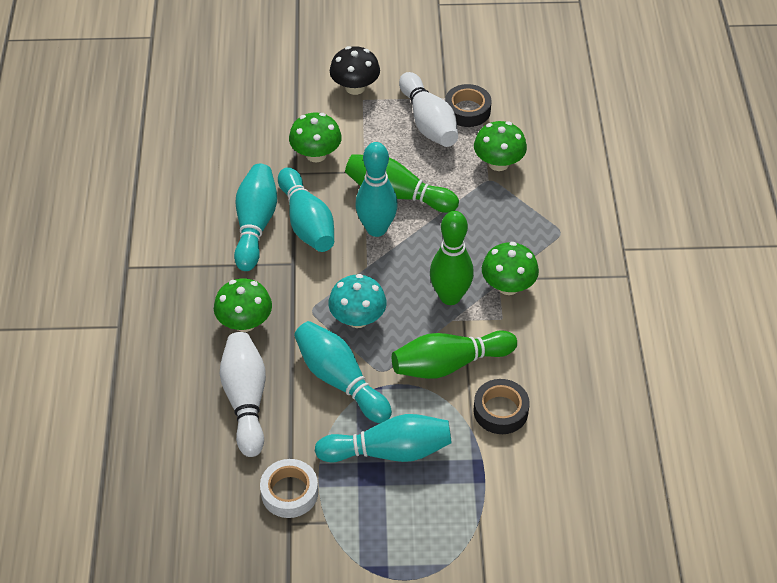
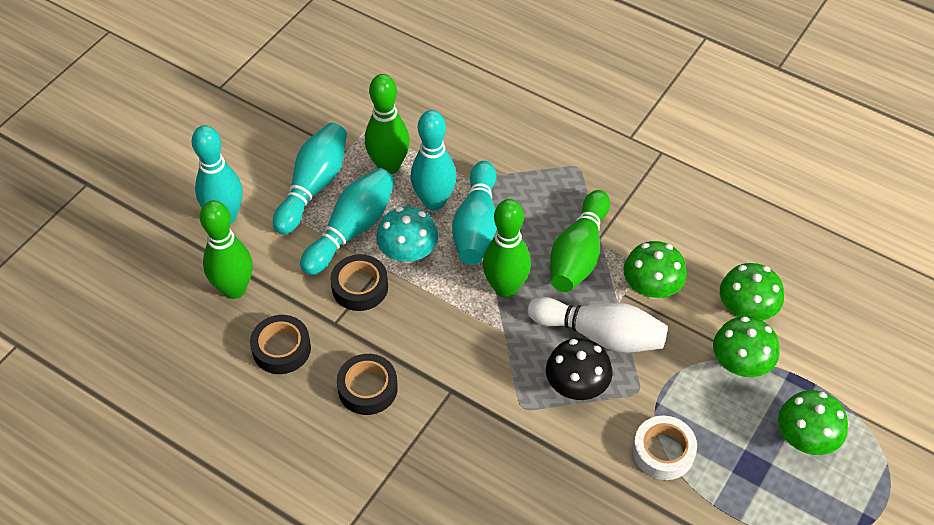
black tape: [445,84,492,127] [473,379,530,434] = 2 -> [250,315,311,374] [330,254,388,311] [337,354,398,415] = 3
green bowling pin: [345,154,459,213] [392,330,517,379] [430,211,474,305] = 3 -> [200,200,252,299] [365,74,410,174] [483,199,531,298] [550,190,610,292] = 4
white bowling pin: [220,332,266,457] [399,72,458,147] = 2 -> [528,297,668,353] = 1

